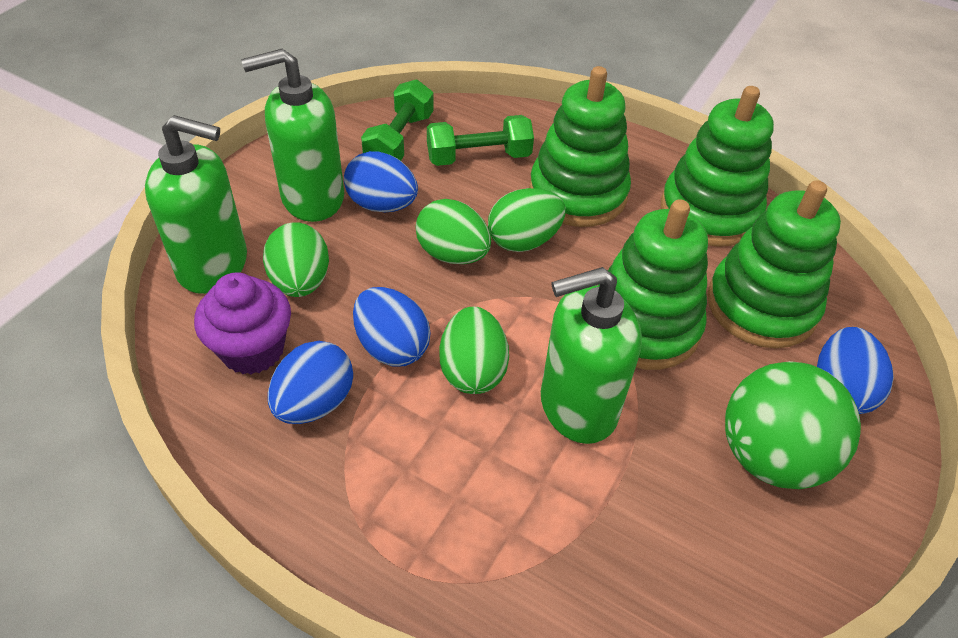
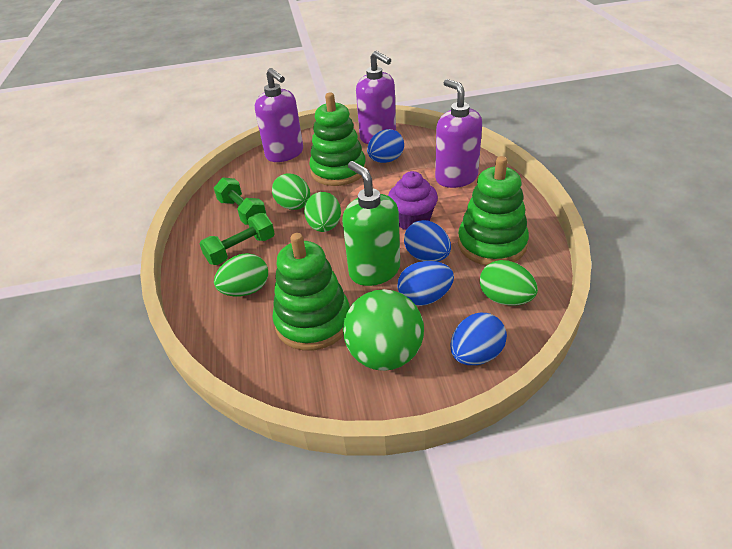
green soap dispenser: [145,115,247,294] [241,49,344,222] [541,267,642,444] = 3 -> [342,161,400,286] = 1
green stacking toy: [529,66,631,227] [598,200,708,370] [661,86,774,247] [707,180,841,348] = 4 -> [272,233,350,351] [309,92,366,186] [458,156,529,266] = 3
purple soap dispenser: none = 0 -> [255,68,303,162] [356,51,396,144] [435,79,482,188] = 3

